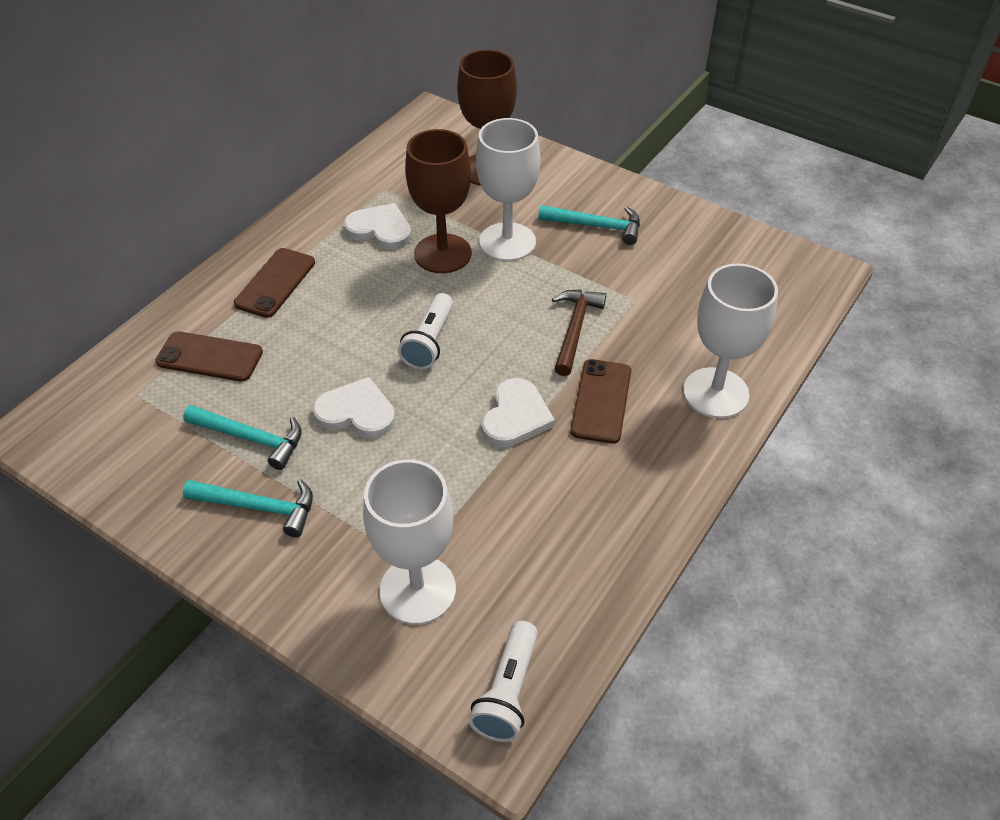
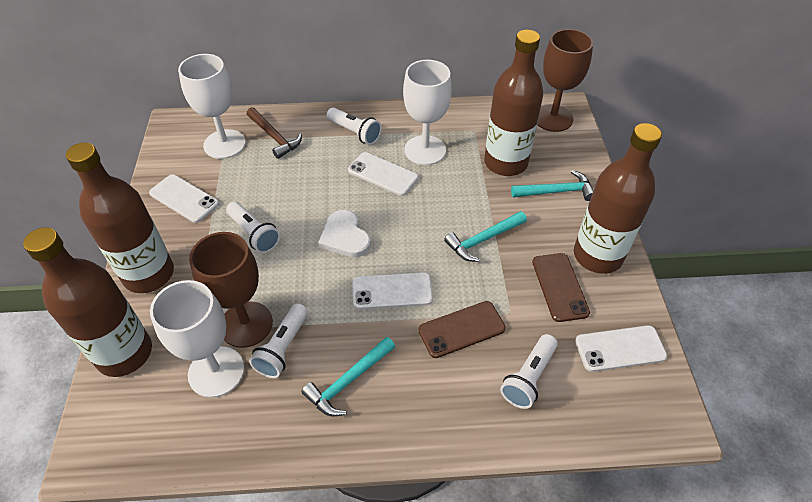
brown bottle: none = 0 -> [23,227,152,377] [66,142,174,293] [484,30,543,176] [574,123,662,274] = 4
brown phone: [155,331,263,382] [234,248,315,318] [570,359,631,444] = 3 -> [418,301,506,358] [532,253,590,322] = 2
white flashlight: [398,293,453,369] [469,621,538,742] = 2 -> [226,202,280,253] [249,303,308,378] [327,107,382,145] [500,334,558,409] = 4
white heart: [312,377,395,438] [344,203,412,250] [481,378,555,447] = 3 -> [318,210,371,257] = 1
white phone: none = 0 -> [149,174,219,223] [348,152,418,196] [352,272,433,309] [575,325,667,372] = 4

